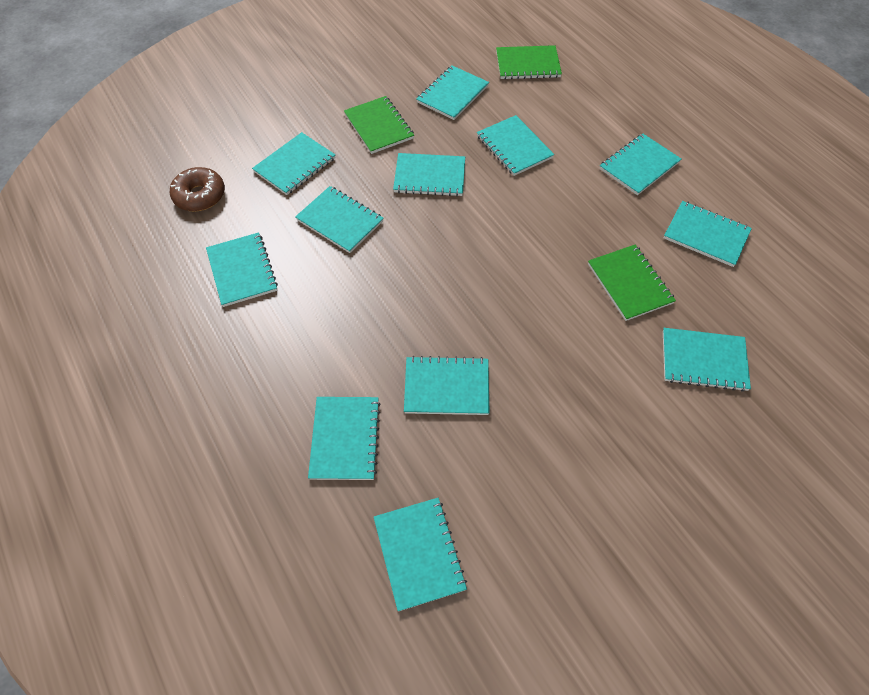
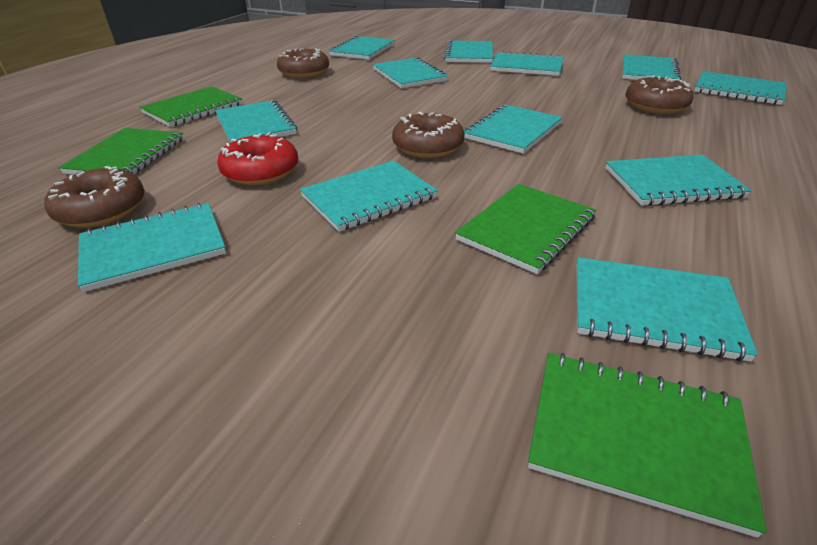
brown donut: [170,167,225,211] = 1 -> [44,166,144,228] [277,48,329,78] [392,112,464,158] [625,75,694,114] = 4
green notebook: [344,96,414,154] [496,45,562,80] [588,245,676,321] = 3 -> [59,128,184,175] [139,86,243,127] [455,184,596,274] [528,353,767,538] = 4
red donut: none = 0 -> [217,132,298,185] = 1

